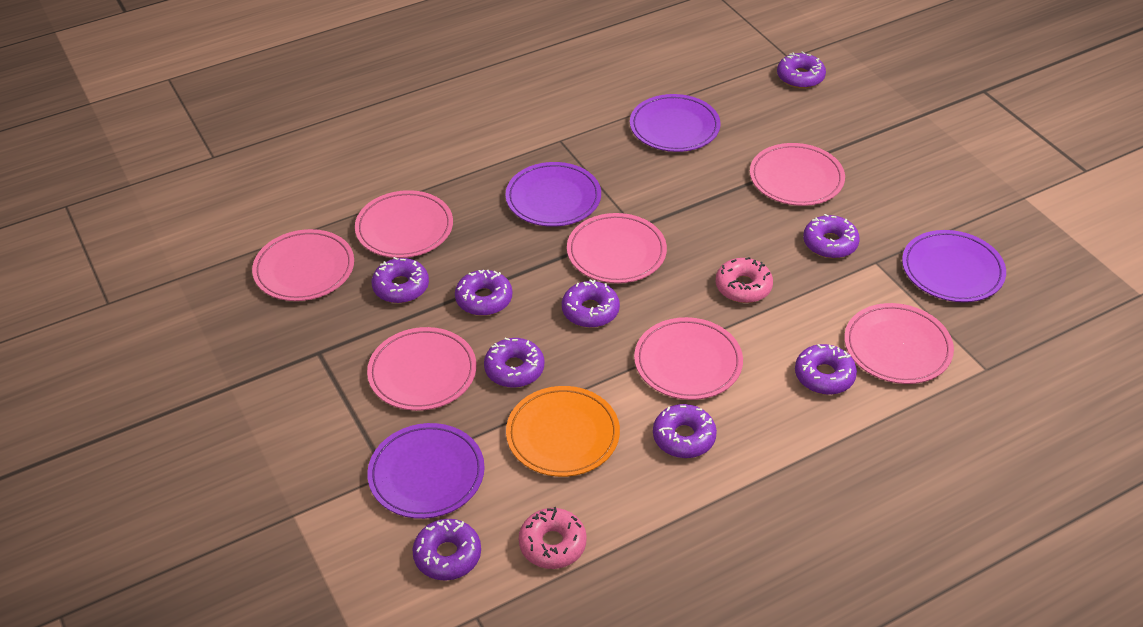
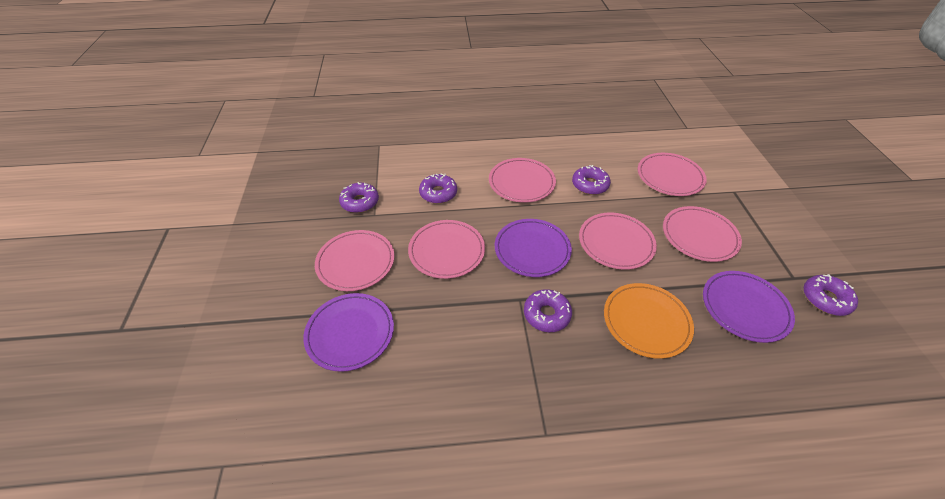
pink donut: [519,507,587,569] [716,257,773,303] = 2 -> none = 0
pink plate: [252,229,354,301] [355,190,453,258] [367,327,477,411] [567,213,667,283] [634,317,743,400] [750,143,845,206] [844,303,954,384] = 7 -> [315,230,395,291] [408,220,485,279] [489,158,556,203] [579,213,657,270] [638,153,707,196] [663,206,742,262] = 6
purple donut: [372,257,429,303] [412,519,481,581] [455,269,512,316] [484,337,544,388] [562,279,620,328] [653,404,717,458] [777,51,826,88] [795,344,857,395] [803,214,860,258] = 9 -> [339,182,379,213] [419,174,457,204] [524,289,572,332] [572,165,611,195] [804,274,858,316] = 5
purple plate: [367,423,485,519] [505,162,601,227] [630,94,721,152] [902,230,1006,302] = 4 -> [303,293,394,372] [495,219,572,277] [703,271,795,343] = 3

